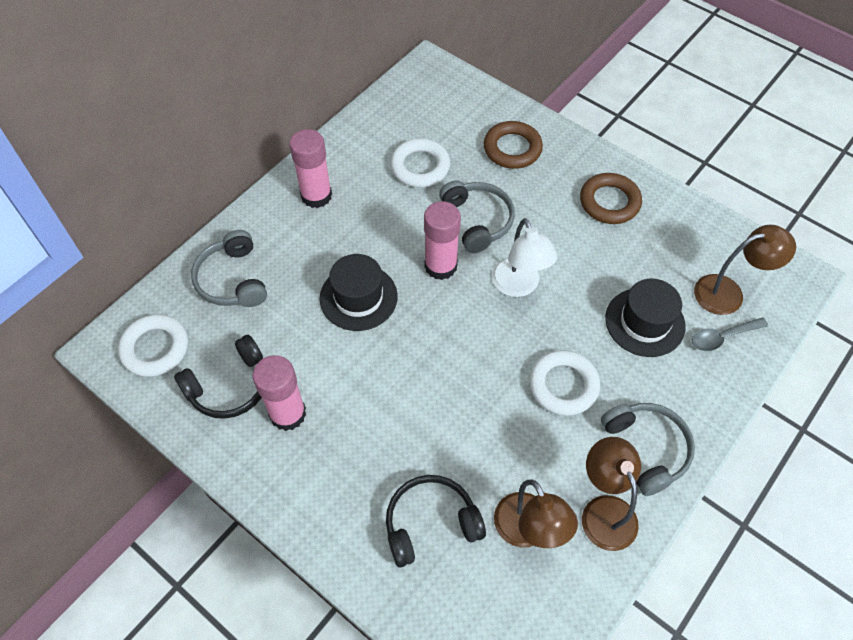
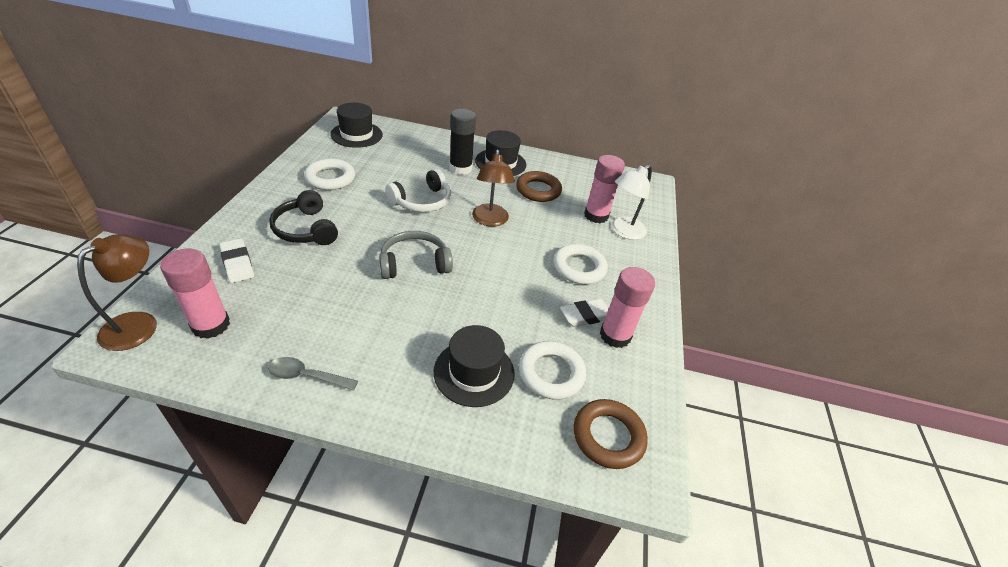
black glue stick: none = 0 -> [449,109,476,175] = 1
black hat: [320,254,398,331] [605,279,685,357] = 2 -> [330,102,383,148] [434,325,515,407] [475,130,526,176] = 3
black headphones: [174,335,263,419] [386,475,486,567] = 2 -> [269,190,338,245] = 1
brown lamp: [494,479,578,548] [582,437,641,551] [694,225,796,315] = 3 -> [77,234,157,351] [472,150,515,227] = 2
grey headphones: [191,230,267,307] [439,180,515,253] [601,403,695,496] = 3 -> [379,231,453,279] = 1
white eraser: none = 0 -> [219,238,254,283] [560,299,609,327] = 2
white headphones: none = 0 -> [385,169,451,212] = 1

